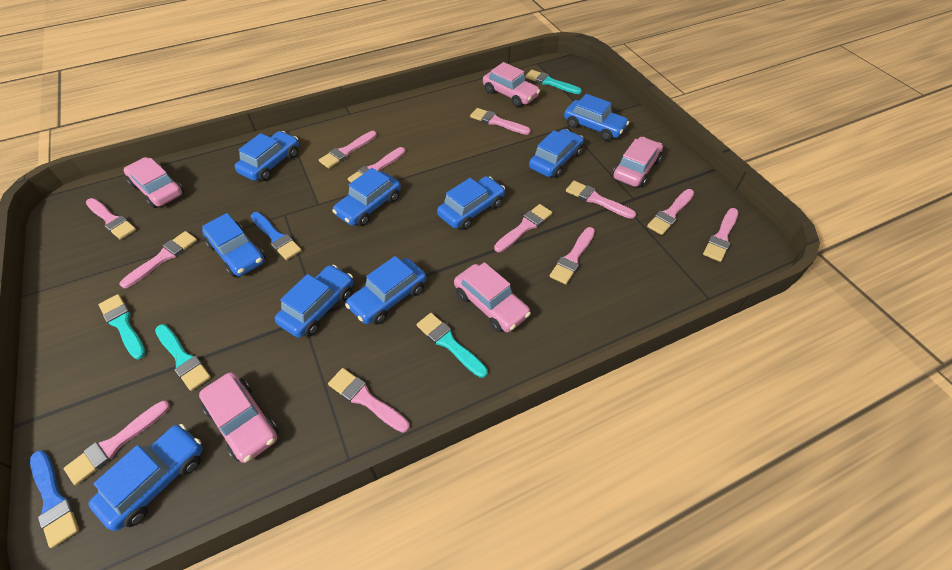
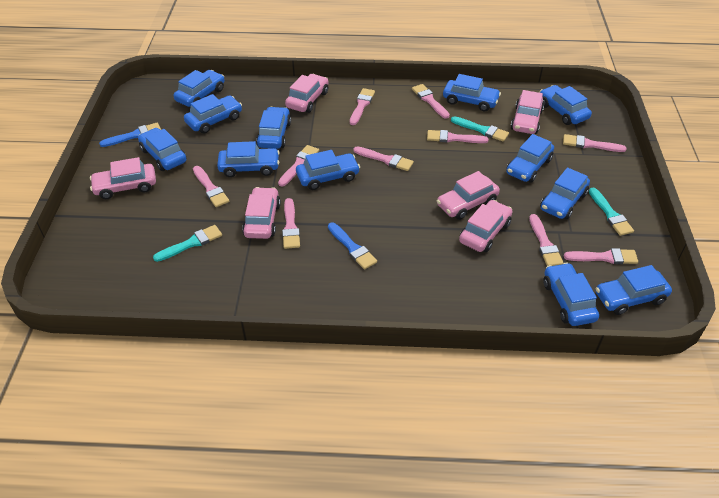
blue car: [88,424,203,531] [202,213,266,277] [235,131,299,181] [274,265,353,338] [332,168,401,226] [345,256,426,325] [437,176,505,230] [529,129,584,178] [564,94,630,141] = 9 -> [138,128,187,171] [173,70,225,107] [184,94,242,134] [217,141,280,177] [256,107,291,149] [296,150,360,190] [443,74,501,111] [506,134,554,183] [540,85,592,125] [540,168,590,219] [543,263,599,326] [596,265,672,315] = 12
pink brush: [64,401,170,485] [86,198,136,240] [119,231,197,288] [319,131,377,168] [328,368,410,433] [348,147,406,182] [470,108,531,135] [494,204,552,252] [550,227,595,284] [566,181,636,219] [647,189,694,235] [703,208,738,262] = 12 -> [193,166,229,207] [278,145,319,187] [282,198,300,249] [350,88,375,125] [353,146,414,171] [412,84,450,119] [427,130,489,143] [529,214,563,266] [563,134,627,152] [564,248,638,264] = 10
pink car: [123,157,184,208] [199,372,279,463] [454,262,531,332] [483,62,540,107] [613,137,663,187] = 5 -> [90,157,156,199] [242,187,281,239] [285,74,329,113] [437,171,500,220] [459,200,512,252] [511,90,544,134] = 6
turquoise brush: [99,294,146,359] [155,324,211,391] [416,313,488,378] [525,70,582,94] = 4 -> [153,225,222,262] [451,116,509,142] [589,188,634,236] = 3

